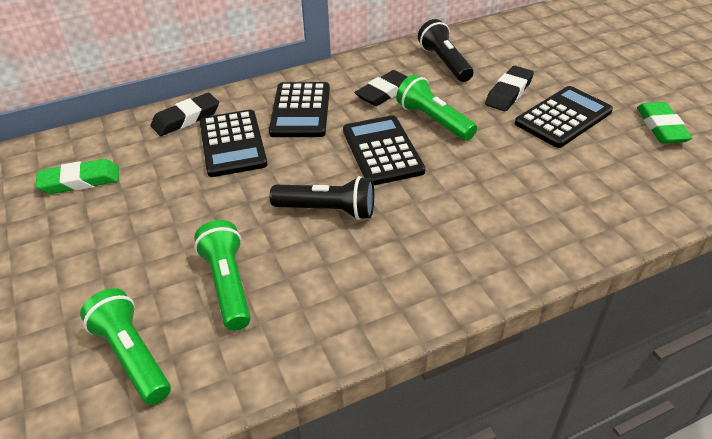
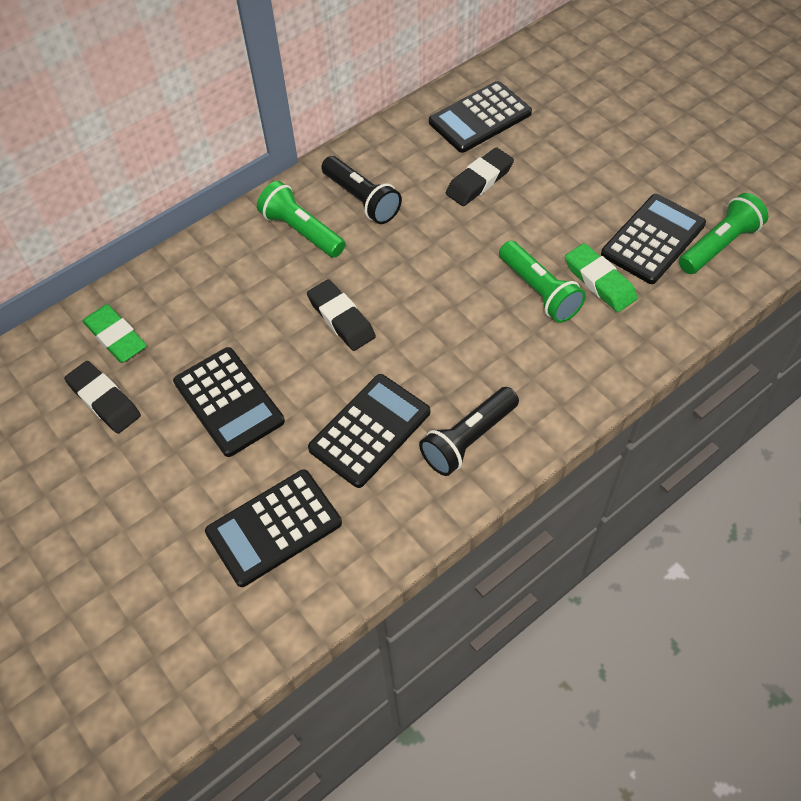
black calculator: [200,110,267,177] [269,82,330,137] [343,115,426,185] [515,86,613,148] = 4 -> [173,347,285,457] [205,470,342,587] [308,374,430,488] [429,81,532,153] [601,194,706,284] = 5

